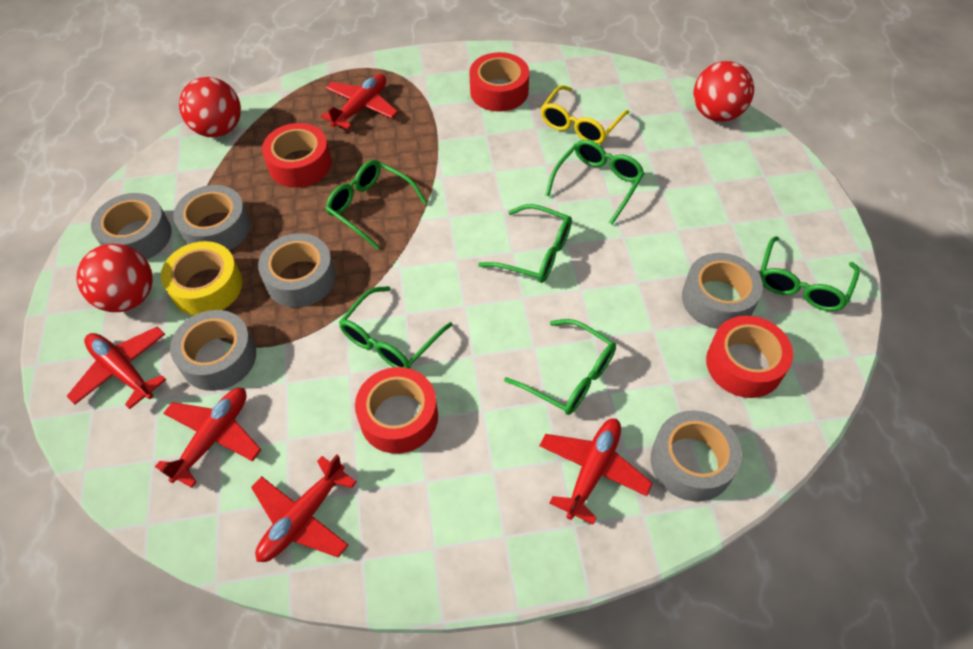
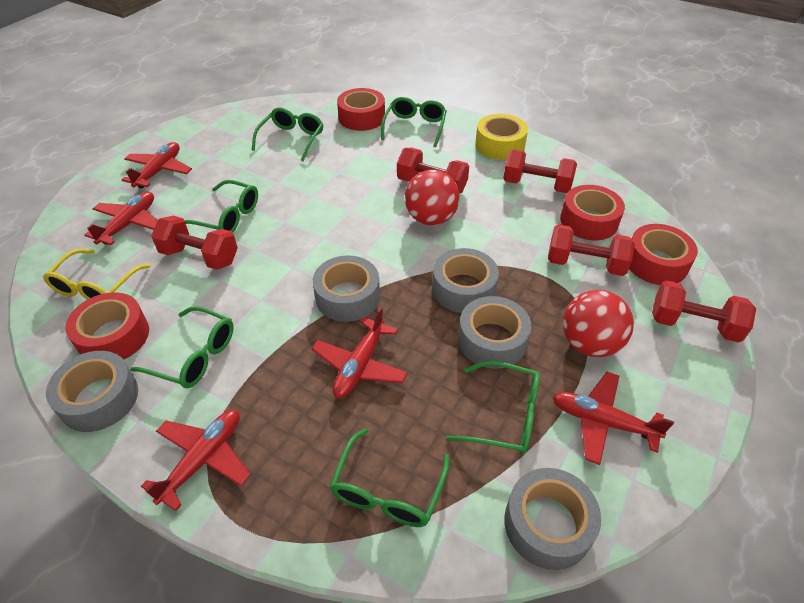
grey tape: [91,193,172,260] [170,310,256,391] [173,185,250,250] [258,233,336,307] [651,411,742,502] [682,253,763,329] = 6 -> [46,351,138,432] [313,255,380,322] [432,248,499,313] [458,296,531,369] [504,468,601,570] = 5
red ball: [76,244,153,312] [179,77,241,137] [693,61,754,122] = 3 -> [405,170,460,225] [563,290,634,357] = 2
red dumbbell: none = 0 -> [151,216,238,270] [397,148,469,194] [503,149,577,193] [548,224,635,276] [652,280,756,343] = 5

